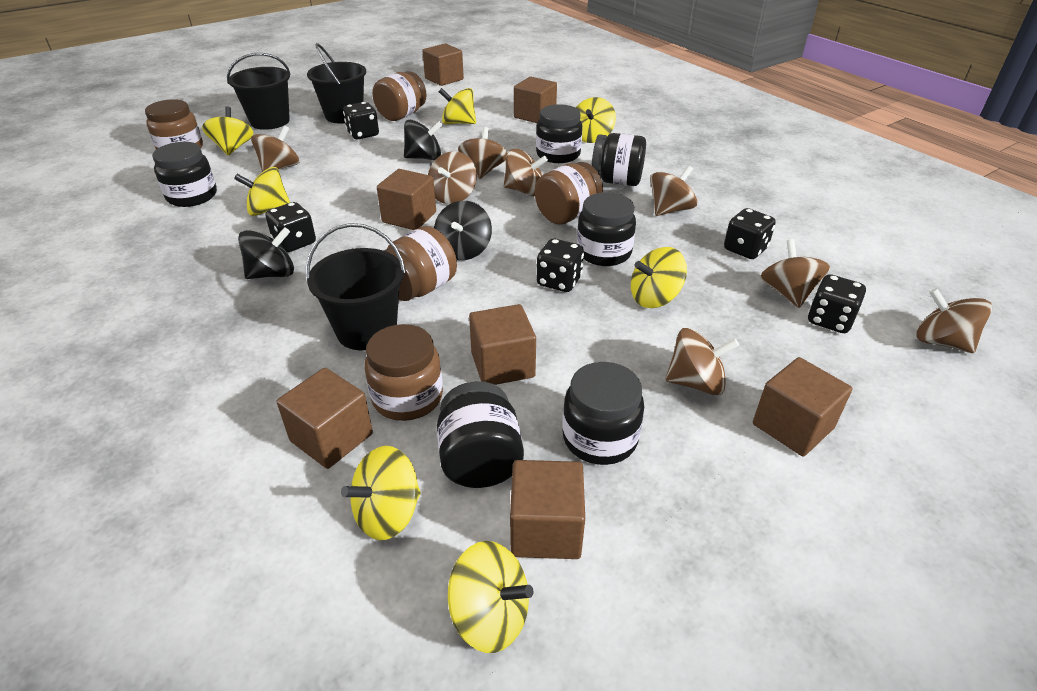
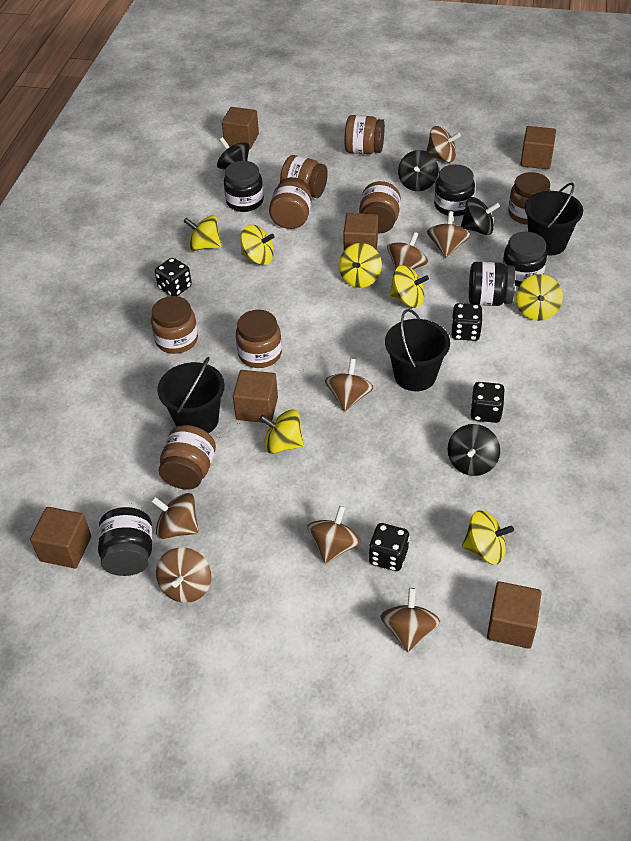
black dice: [265,202,316,252] [343,102,379,139] [537,239,584,292] [724,208,776,259] [808,274,866,333] = 5 -> [155,258,192,296] [369,523,410,571] [451,303,483,341] [470,382,504,423] = 4
black jar: [152,142,217,207] [437,381,524,488] [536,104,582,163] [562,362,644,465] [577,192,636,266] [591,133,646,186] = 6 -> [98,507,152,576] [224,161,264,212] [434,164,475,216] [469,262,515,306] [503,232,547,286] = 5
black spinning top: [238,227,294,279] [404,120,443,160] [434,201,492,260] = 3 -> [217,137,250,170] [398,150,439,191] [447,424,500,476] [461,197,500,235] = 4
brown cube: [277,368,373,469] [377,169,436,230] [423,43,464,86] [469,304,536,385] [510,460,585,559] [514,77,557,123] [753,357,852,457] = 7 -> [30,507,91,569] [222,107,259,149] [233,370,278,423] [343,213,378,250] [487,581,542,649] [520,126,556,169] = 6
brown jar: [145,99,203,149] [365,324,443,421] [373,71,427,121] [384,226,457,301] [535,162,603,225] = 5 -> [151,296,198,354] [159,425,216,490] [236,310,282,368] [269,177,312,229] [280,155,328,198] [344,115,385,154] [359,181,401,234] [508,172,551,225] = 8

